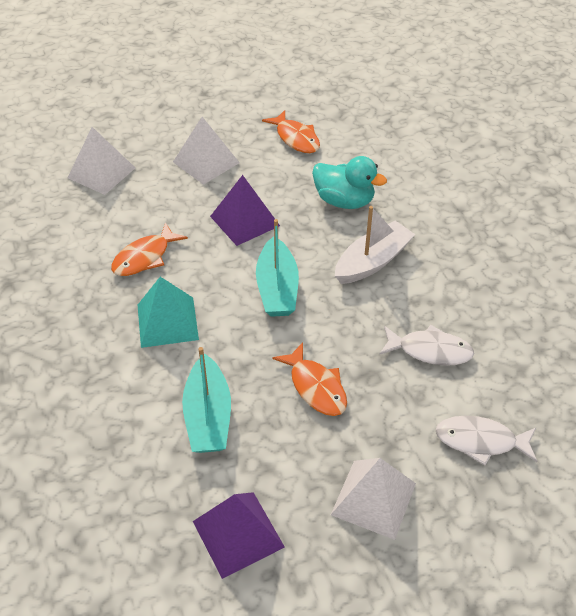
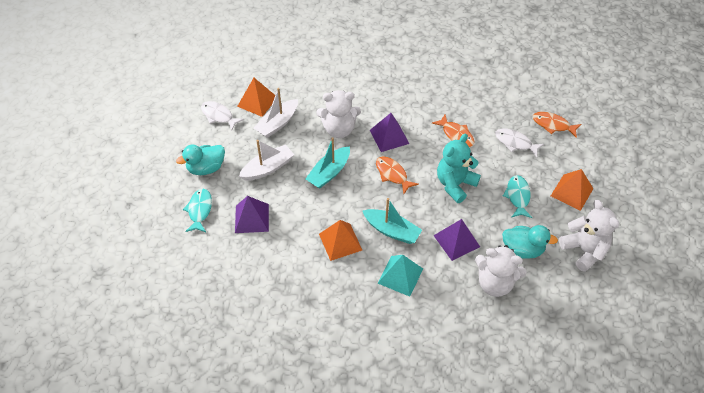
orange pyramid: none = 0 -> [237,78,275,117] [319,220,362,261] [551,169,593,211] = 3
purple pyramid: [193,492,285,579] [210,175,280,246] = 2 -> [235,196,269,233] [370,113,409,152] [433,219,480,261] = 3
turquoise duck: [312,156,387,209] = 1 -> [176,145,225,175] [502,225,558,259] = 2
turquoise fish: none = 0 -> [183,189,212,232] [503,175,532,218] = 2
turquoise teddy bear: none = 0 -> [437,134,481,203] = 1
white boat: [335,206,415,284] = 1 -> [239,140,294,181] [254,88,298,138] = 2
white pyramid: [68,127,135,195] [173,117,240,185] [331,458,416,540] = 3 -> none = 0
white teddy bear: none = 0 -> [316,90,361,138] [475,245,526,297] [559,200,619,272] = 3

